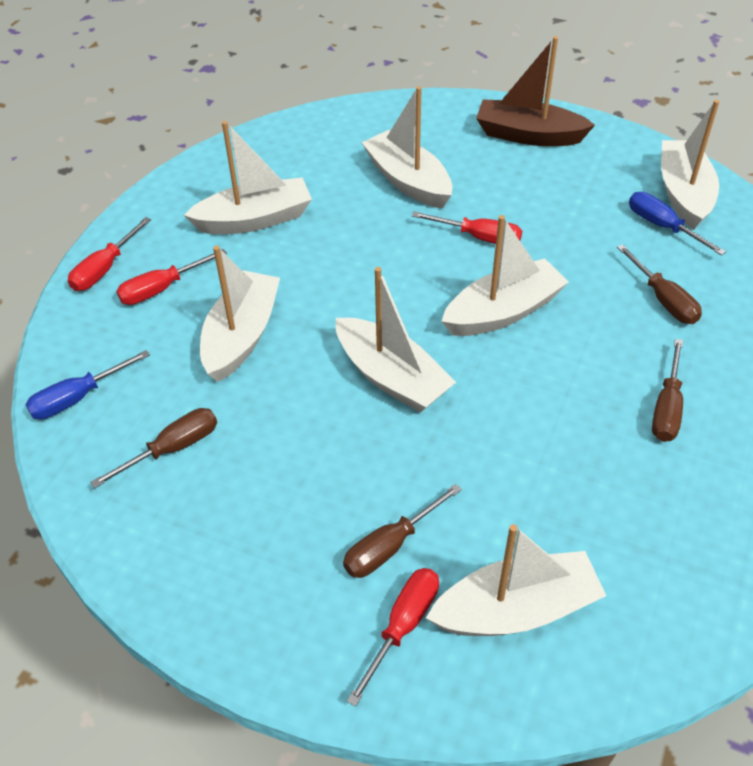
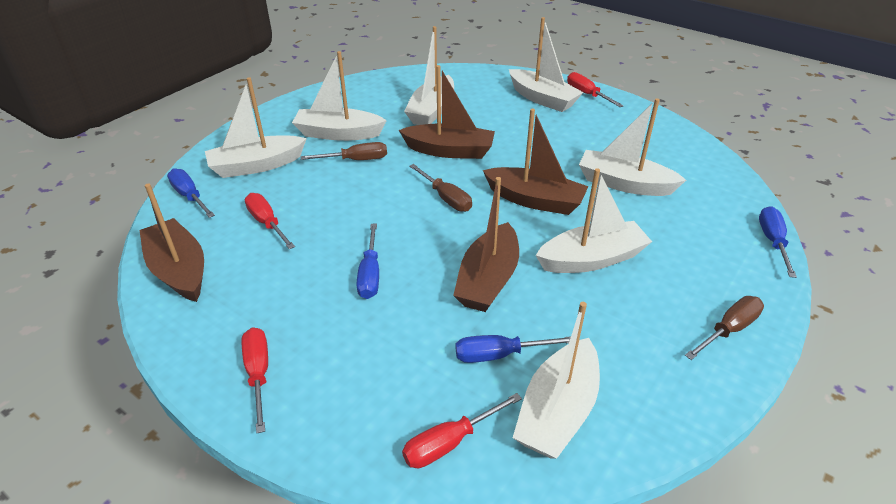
blue screwdriver: [26,350,150,420] [629,192,726,256] = 2 -> [167,168,215,218] [356,224,379,299] [455,335,571,363] [759,206,797,278] = 4
brown boat: [476,36,595,146] = 1 -> [139,184,204,302] [399,65,495,159] [453,177,519,312] [483,109,589,215] = 4
brown screwdriver: [90,408,217,488] [343,484,462,578] [617,244,702,324] [652,339,683,442] = 4 -> [301,142,387,160] [409,164,472,212] [685,296,764,360] = 3

